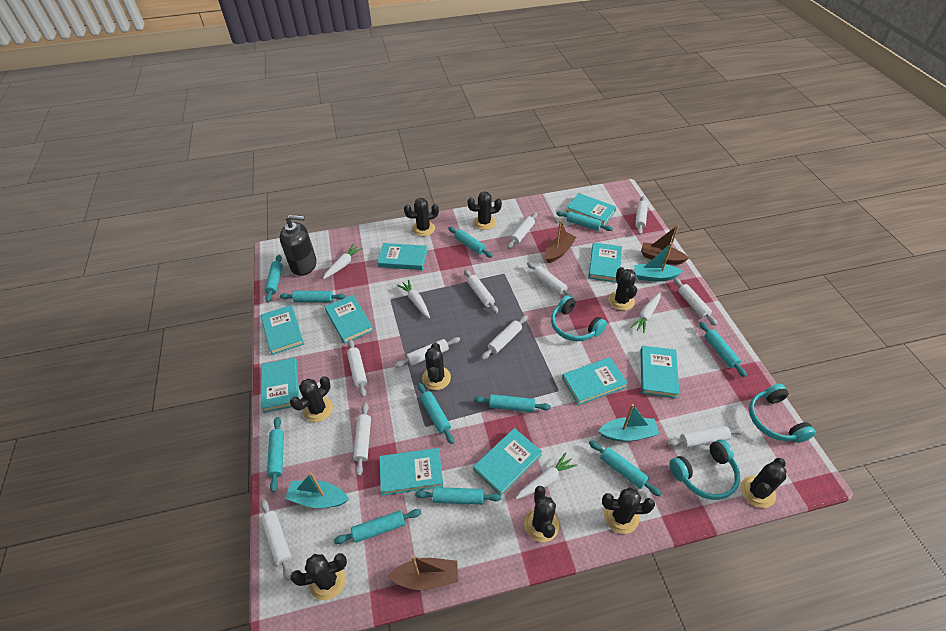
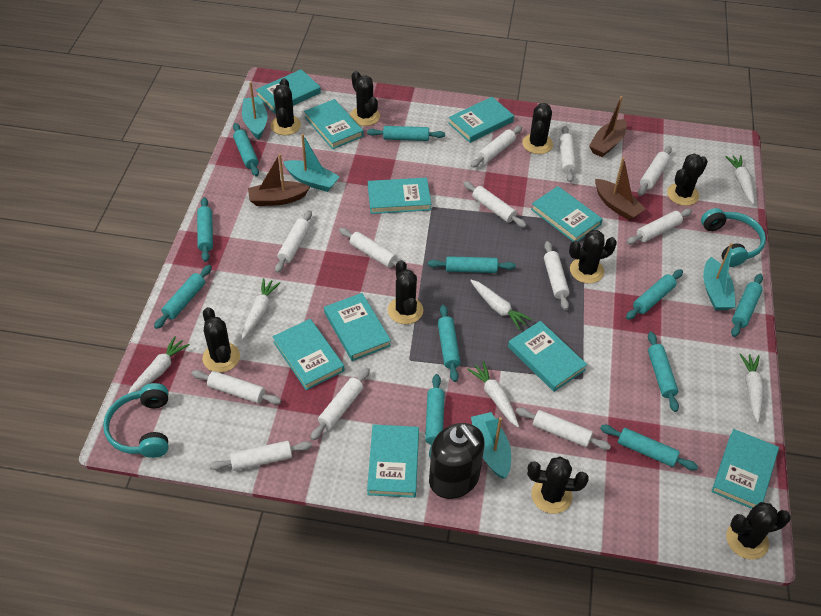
turquoise boat: [285,472,349,508] [598,404,659,441] [634,243,683,282] = 3 -> [242,82,268,140] [284,134,340,192] [471,412,511,479] [703,243,736,310] = 4
turquoise headphones: [551,295,607,341] [669,439,740,500] [749,384,816,443] = 3 -> [103,383,168,458] [701,208,766,267] = 2
white carrot: [323,244,363,279] [397,280,430,318] [516,453,577,499] [631,293,660,333] = 4 -> [128,336,190,394] [242,278,280,339] [467,361,519,427] [470,280,532,330] [725,155,754,204] [740,353,763,423] = 6
white rolling pin: [261,499,292,580] [347,339,367,398] [353,402,371,476] [394,337,460,368] [464,269,498,314] [481,315,528,360] [507,212,537,249] [527,262,575,299] [635,196,648,235] [667,426,744,448] [674,278,718,326] = 11 -> [192,370,281,405] [209,441,312,471] [275,210,312,273] [311,368,370,440] [339,228,408,270] [463,181,527,228] [471,126,522,168] [516,407,611,450] [544,241,569,310] [559,126,576,182] [627,209,692,244] [638,146,672,196] = 12

